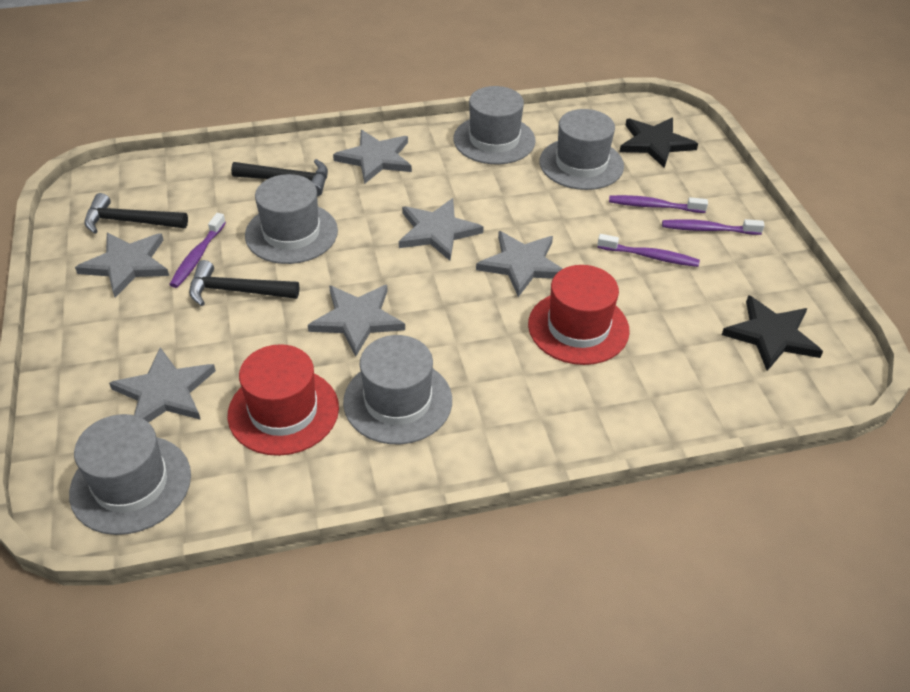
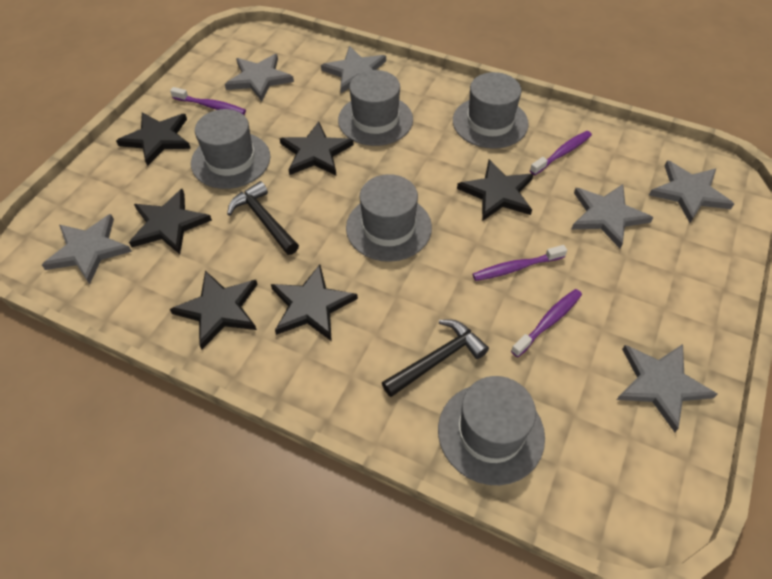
black hammer: [84,193,188,234] [189,260,299,306] [231,159,328,197] = 3 -> [227,181,299,255] [382,320,489,397] = 2
black star: [620,118,698,168] [722,295,823,371] = 2 -> [116,112,191,166] [129,189,212,254] [170,271,258,349] [271,264,358,341] [280,121,354,176] [457,159,534,221] = 6
red hat: [227,344,339,456] [528,265,630,365] = 2 -> none = 0

